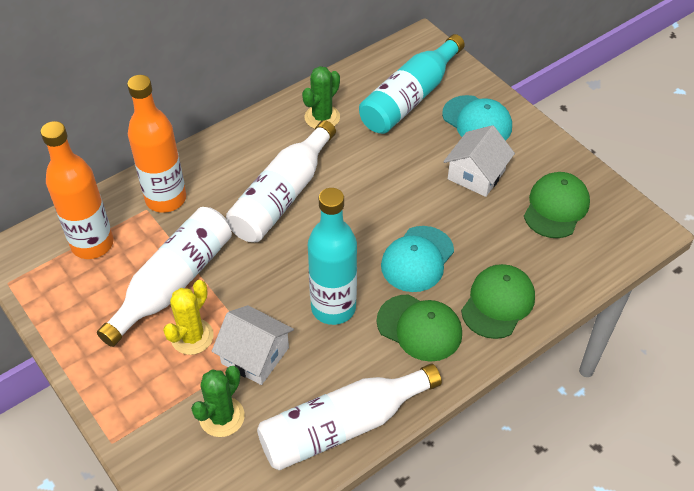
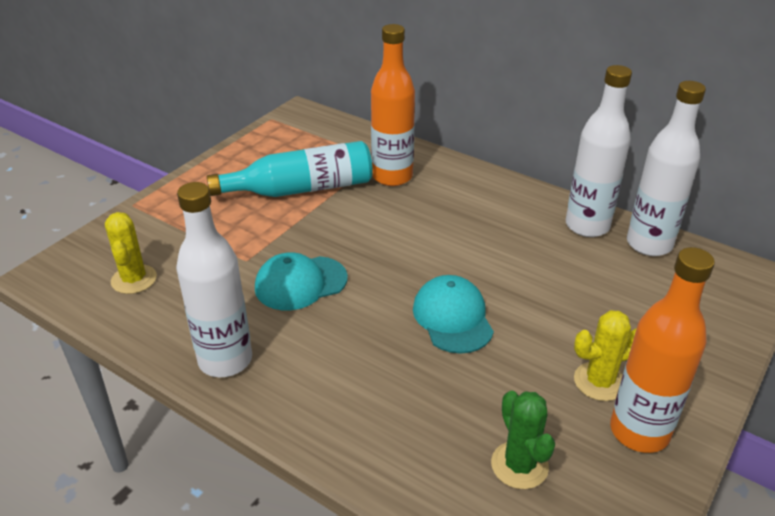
green cactus: [191,366,245,437] [302,66,340,129] = 2 -> [491,391,555,489] = 1
green cap: [377,294,462,362] [461,264,535,339] [524,172,590,238] = 3 -> none = 0
turquoise bottle: [308,188,357,325] [359,34,465,134] = 2 -> [207,141,373,197] = 1
white house: [212,305,294,385] [443,125,515,197] = 2 -> none = 0
yellow cactus: [163,280,214,355] = 1 -> [105,212,157,294] [574,310,637,401] = 2

